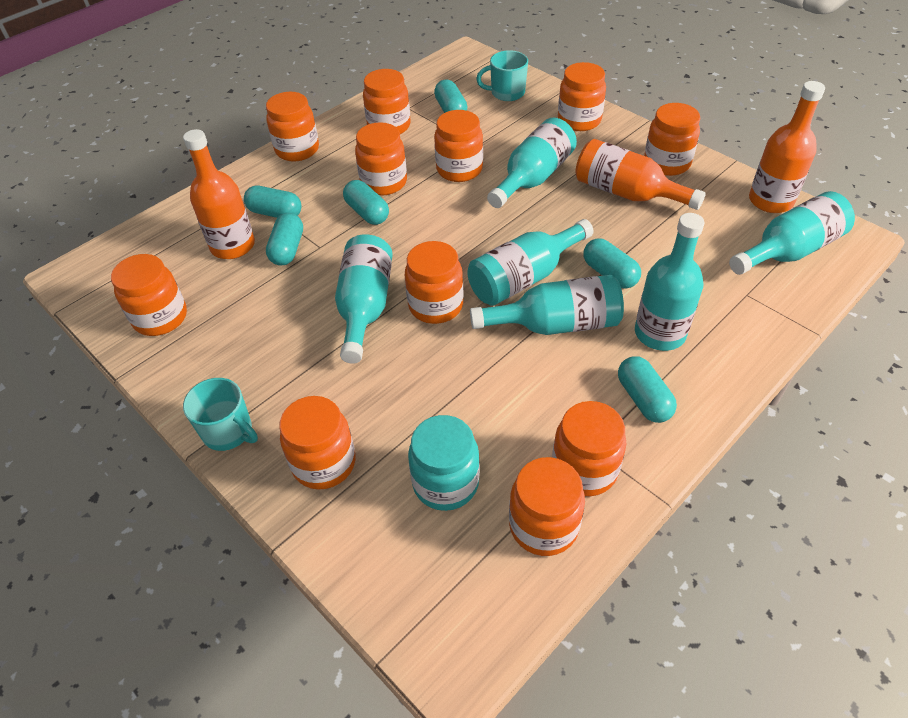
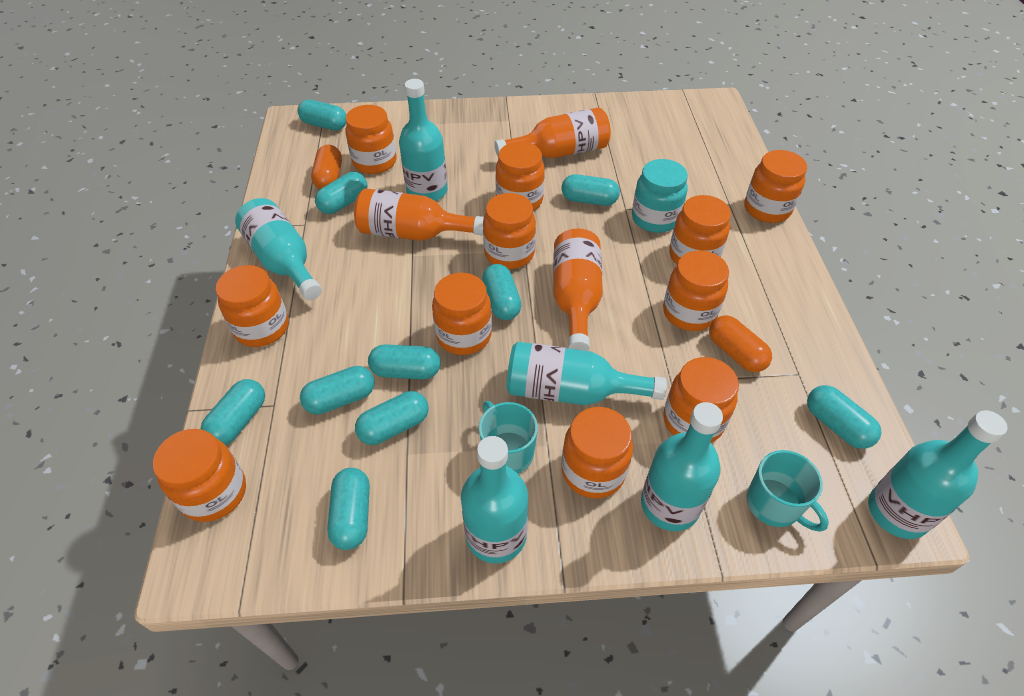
orange capsule: none = 0 -> [311,145,342,189] [709,315,772,372] = 2
turquoise capsule: [244,186,301,218] [266,213,303,265] [343,180,389,225] [434,80,467,113] [584,238,641,289] [618,356,677,423] = 6 -> [201,379,265,445] [297,100,346,130] [300,366,375,414] [315,172,367,214] [327,468,370,550] [355,391,428,445] [368,344,440,379] [482,264,522,320] [562,174,620,206] [807,385,881,449] = 10

